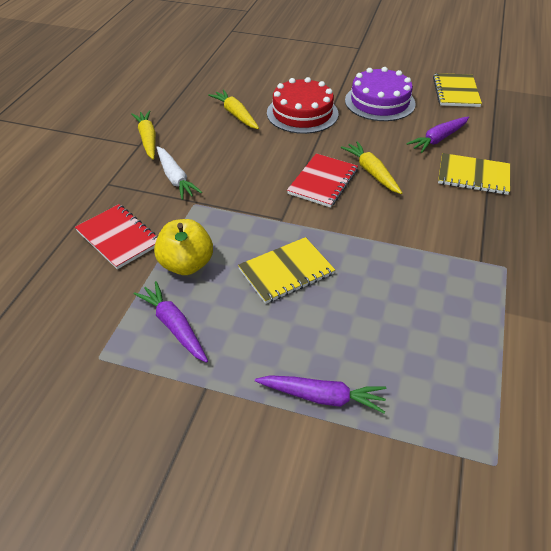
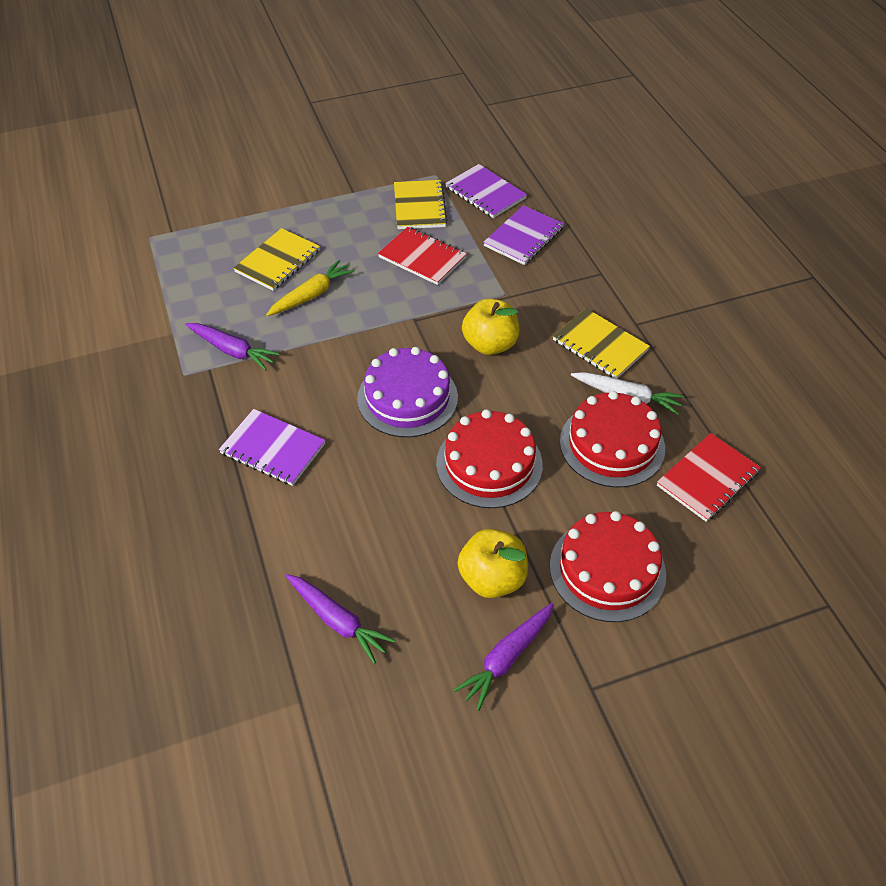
purple notebook: none = 0 -> [219,409,325,486] [445,164,527,218] [483,205,564,265] = 3
red cake: [267,77,339,134] = 1 -> [436,409,543,508] [550,511,666,622] [560,391,665,488] = 3
yellow apple: [154,219,213,275] = 1 -> [458,529,528,598] [462,299,520,355] = 2
yellow carrot: [131,111,156,160] [208,89,259,129] [341,141,402,194] = 3 -> [266,260,354,316] = 1

